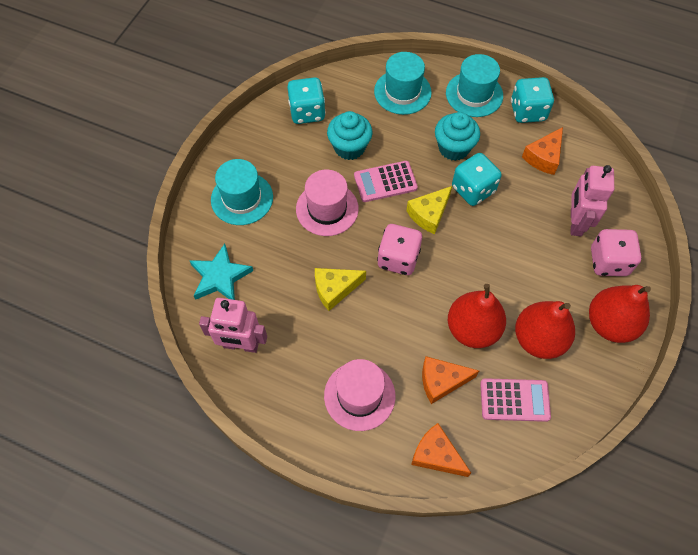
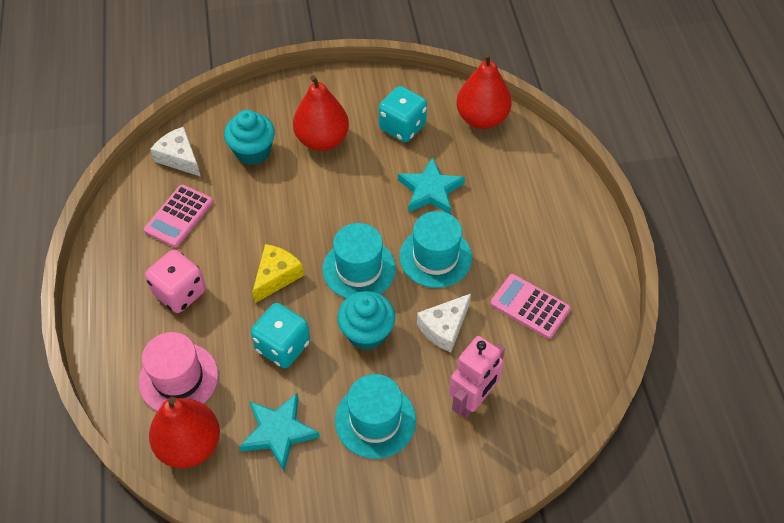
orange cheese: [411,423,471,477] [422,356,479,404] [522,127,563,175] = 3 -> none = 0
pink dice: [377,224,422,275] [591,229,641,276] = 2 -> [145,250,206,313] = 1
pink hat: [296,170,359,236] [324,359,395,431] = 2 -> [139,332,218,411] = 1
pink robot: [199,298,267,353] [571,165,614,236] = 2 -> [449,336,505,418] = 1
turquoise dice: [287,77,326,124] [452,153,502,206] [511,77,554,123] = 3 -> [251,303,310,368] [379,86,427,142] = 2
turquoise star: [189,244,253,300] = 1 -> [239,393,320,471] [398,157,465,214] = 2
white cheese: none = 0 -> [150,127,201,177] [417,294,471,352] = 2
yellow cheese: [315,268,366,311] [406,186,452,234] = 2 -> [252,244,304,303] = 1

